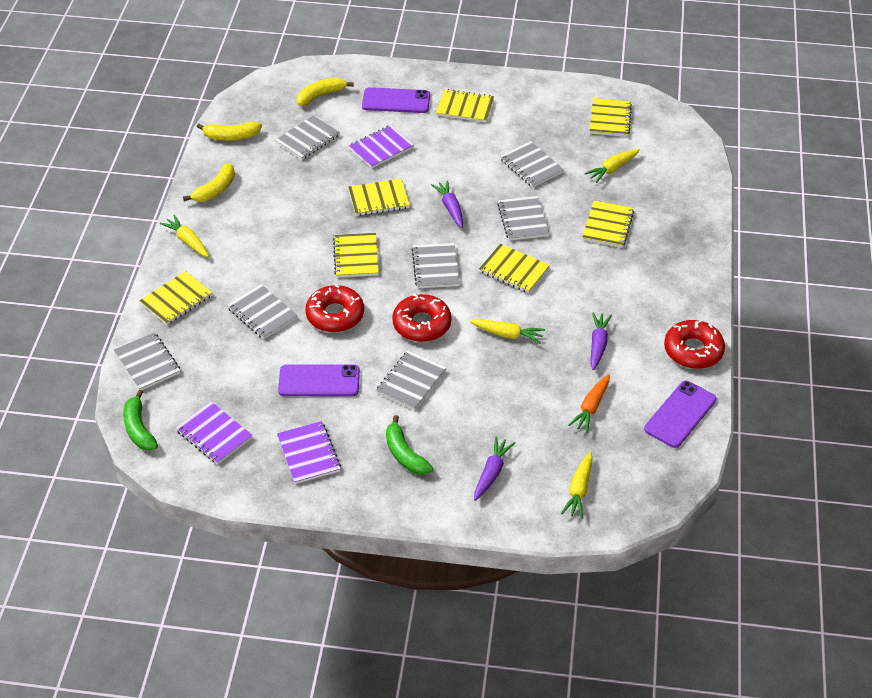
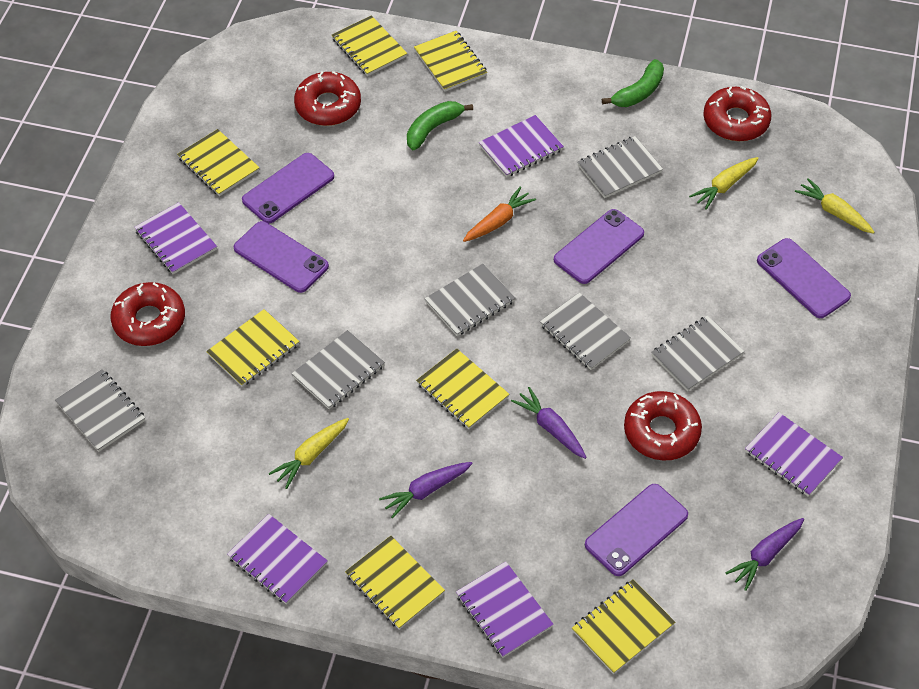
grey notebook: [114,332,181,390] [227,284,298,339] [275,115,340,160] [376,350,446,410] [412,243,460,288] [497,196,550,241] [500,141,564,188] = 7 -> [55,369,145,452] [292,330,385,409] [425,264,515,336] [540,292,631,370] [577,136,663,198] [651,315,745,391] = 6
purple notebook: [175,402,253,464] [277,421,341,484] [349,125,414,169] = 3 -> [134,202,217,274] [227,514,328,604] [456,561,554,658] [479,115,564,177] [745,413,843,497] = 5
purple phone: [278,364,360,396] [362,87,430,113] [644,381,716,448] = 3 -> [234,221,329,293] [242,153,334,224] [554,209,644,284] [585,484,688,576] [757,238,851,318] = 5
red donut: [305,284,364,332] [392,294,452,342] [664,320,725,369] = 3 -> [110,282,185,346] [294,71,361,126] [624,391,702,460] [703,86,771,141] = 4
yellow banana: [183,163,235,202] [197,121,262,141] [296,77,354,106] = 3 -> none = 0
yellow carrot: [160,215,209,257] [469,319,545,344] [561,451,593,519] [584,149,640,183] = 4 -> [268,418,349,489] [689,157,759,210] [795,178,875,234] = 3

